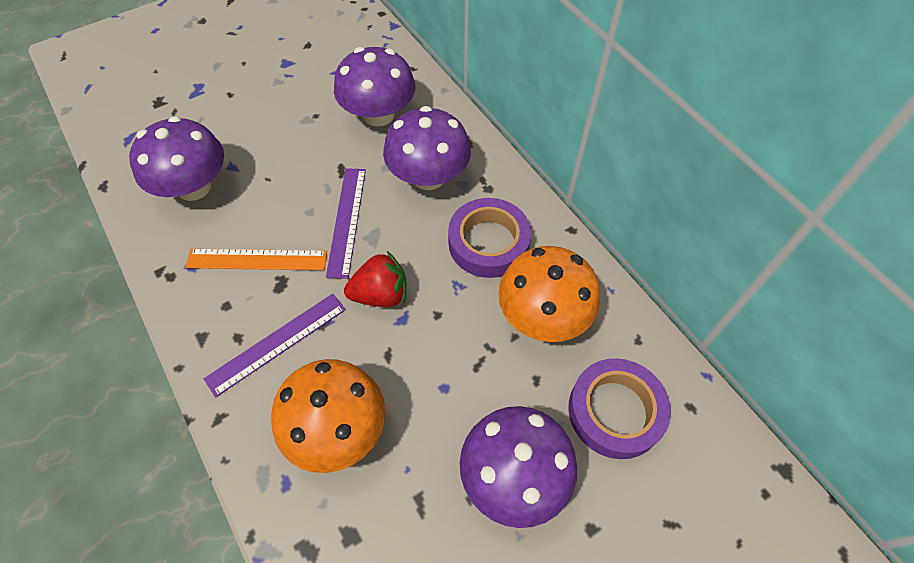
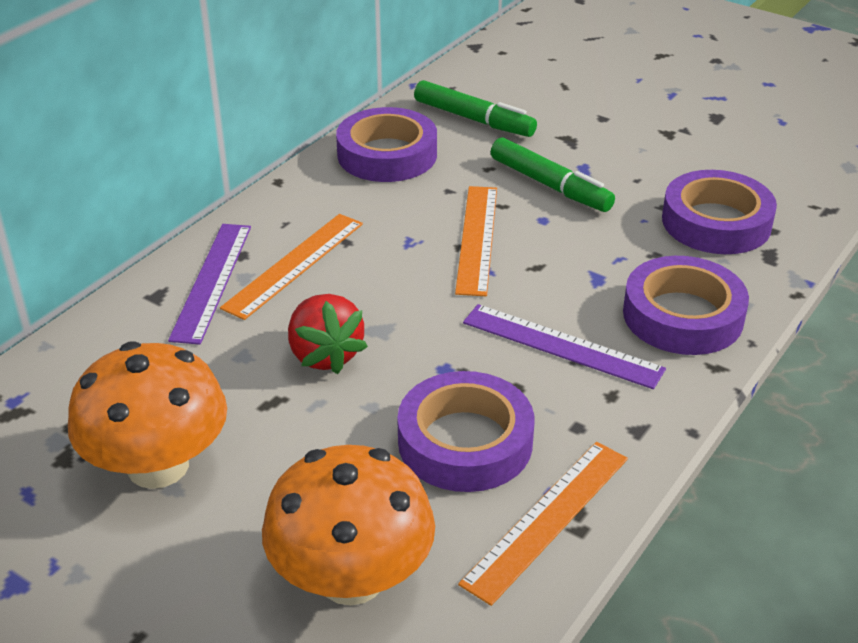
green marker: none = 0 -> [414,80,537,137] [491,137,615,212] = 2
orange ruler: [185,249,327,270] = 1 -> [220,214,363,320] [455,186,497,296] [458,442,628,606] = 3
purple mushroom: [129,116,224,201] [334,47,416,126] [383,106,471,190] [460,406,577,528] = 4 -> none = 0
purple tape: [448,198,531,278] [568,358,671,459] = 2 -> [336,107,437,182] [397,371,534,492] [623,256,749,355] [662,170,777,254] = 4

